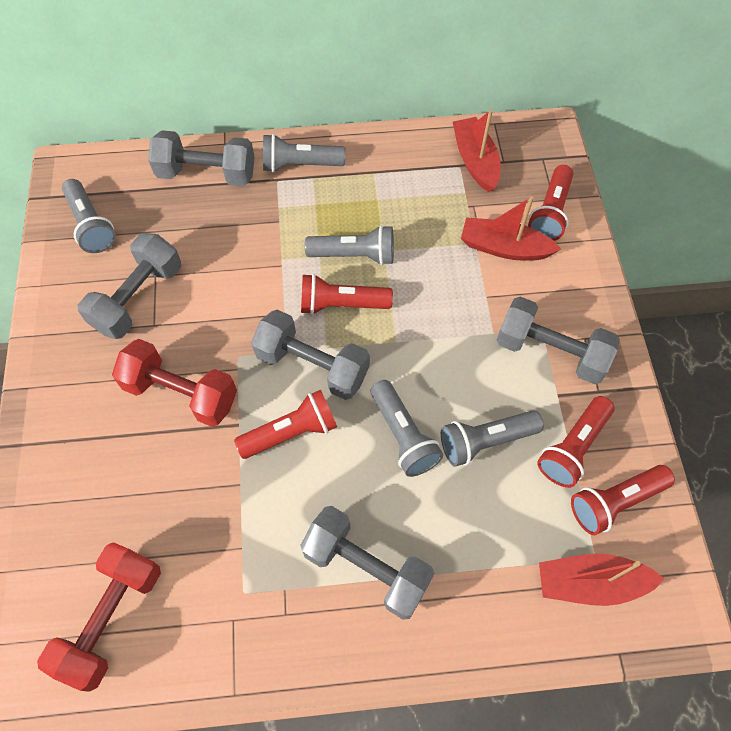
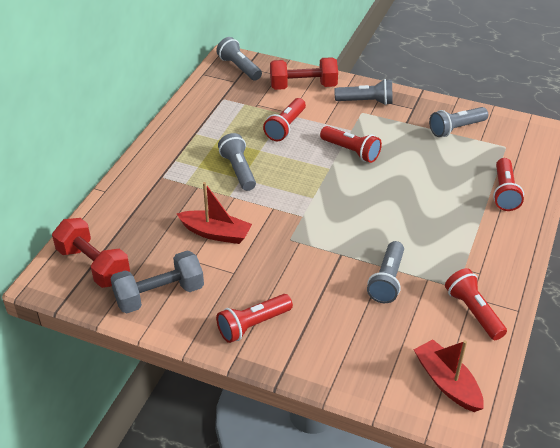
grey dumbbell: [78,233,181,339] [148,130,255,186] [251,310,370,400] [300,506,435,620] [497,297,620,384] = 5 -> [110,250,204,313] = 1
red boat: [453,110,501,192] [461,196,561,261] [539,553,665,606] = 3 -> [177,182,252,244] [414,339,484,412] = 2

